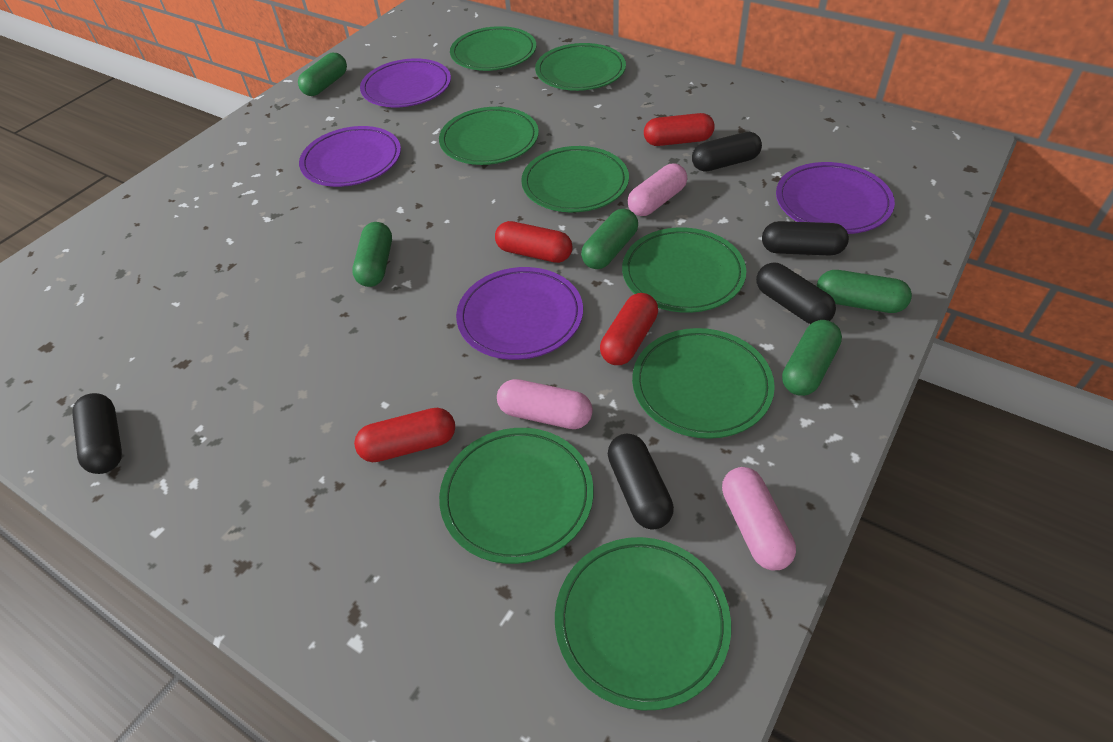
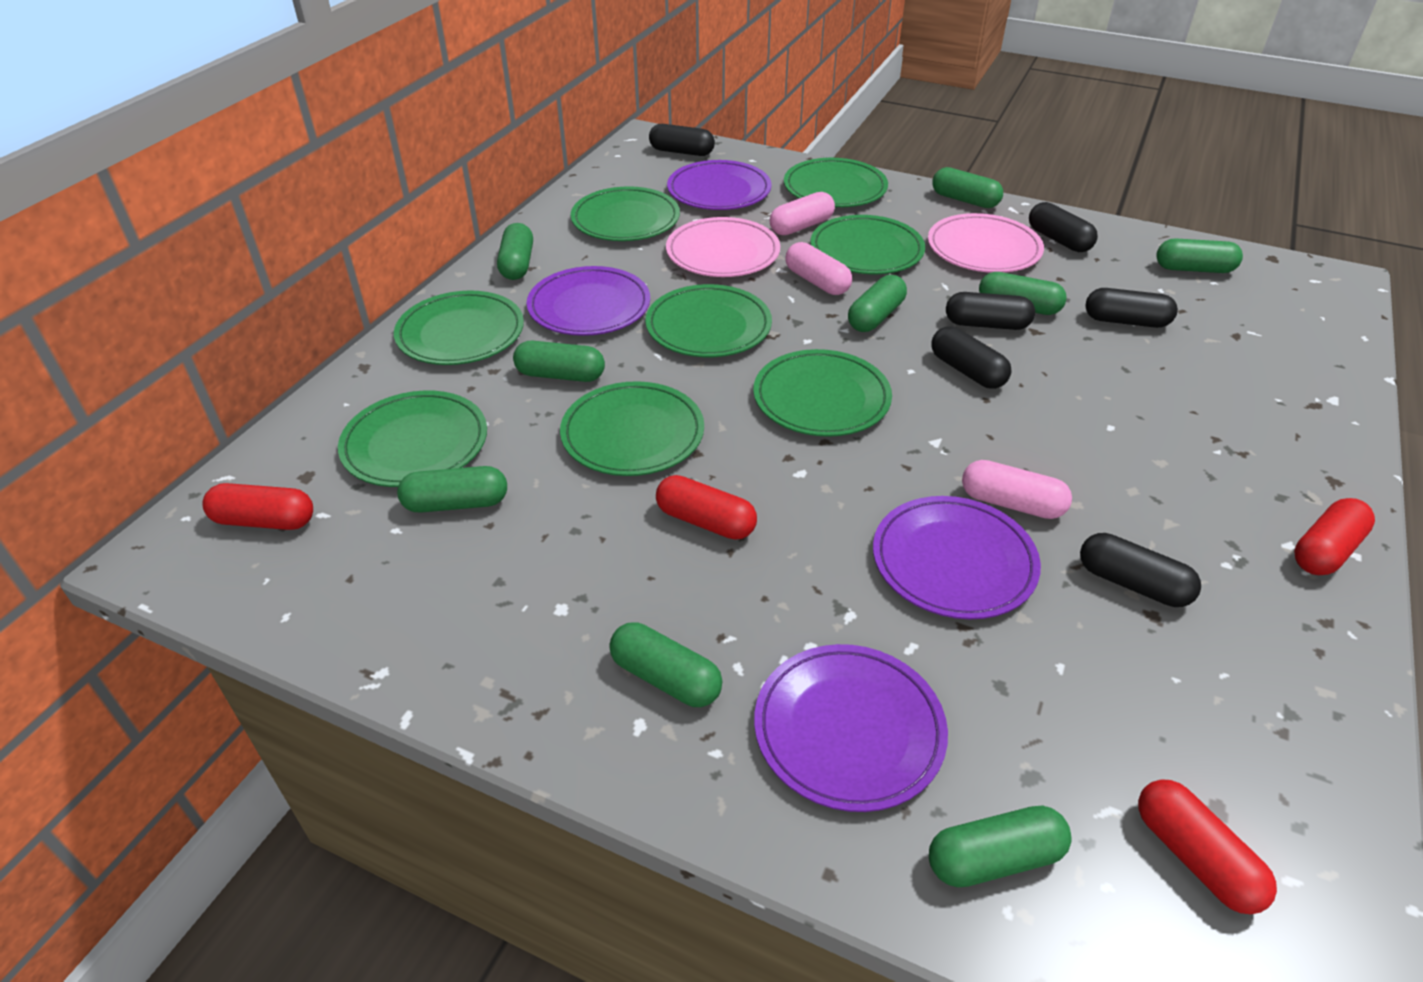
black capsule: [72,393,122,474] [608,434,674,530] [692,132,762,172] [756,263,836,324] [762,221,849,256] = 5 -> [649,124,715,156] [931,326,1012,389] [946,292,1035,330] [1029,202,1098,252] [1080,533,1201,607] [1085,288,1178,328] = 6
green capsule: [298,53,347,96] [352,222,392,287] [581,209,638,269] [782,320,842,396] [817,270,912,313] = 5 -> [397,466,507,513] [497,223,533,280] [513,341,605,382] [609,622,723,707] [848,275,907,332] [929,806,1072,887] [932,167,1003,208] [979,272,1067,315] [1156,238,1243,273] = 9
pink plate: none = 0 -> [666,217,780,277] [928,213,1044,273] = 2

